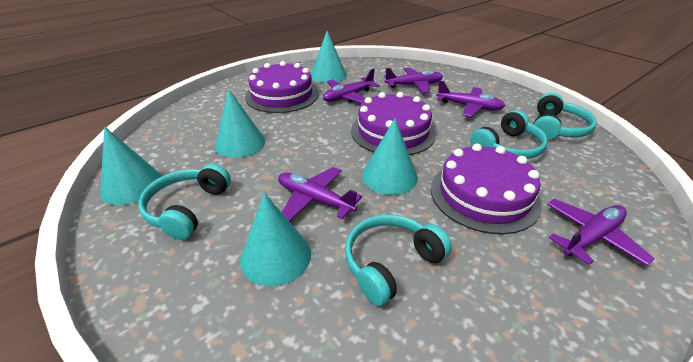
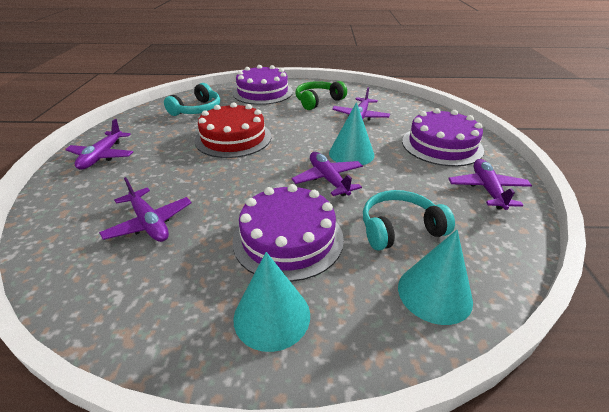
green headphones: none = 0 -> [296,81,347,110] = 1
red cake: none = 0 -> [194,102,272,158] = 1
turquoise cone: [100,127,162,205] [215,89,265,158] [240,193,311,286] [311,31,347,83] [362,119,418,195] = 5 -> [233,252,310,352] [329,102,375,165] [398,230,473,325] = 3
turquoise headphones: [138,163,231,240] [345,215,452,306] [470,110,548,159] [534,93,597,140] = 4 -> [164,83,220,116] [363,190,455,251] = 2

